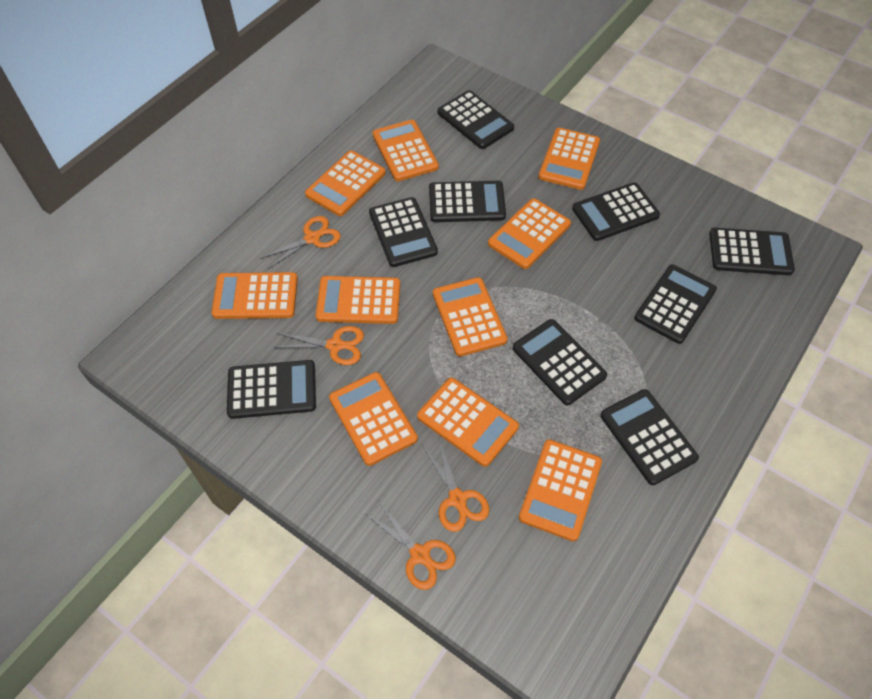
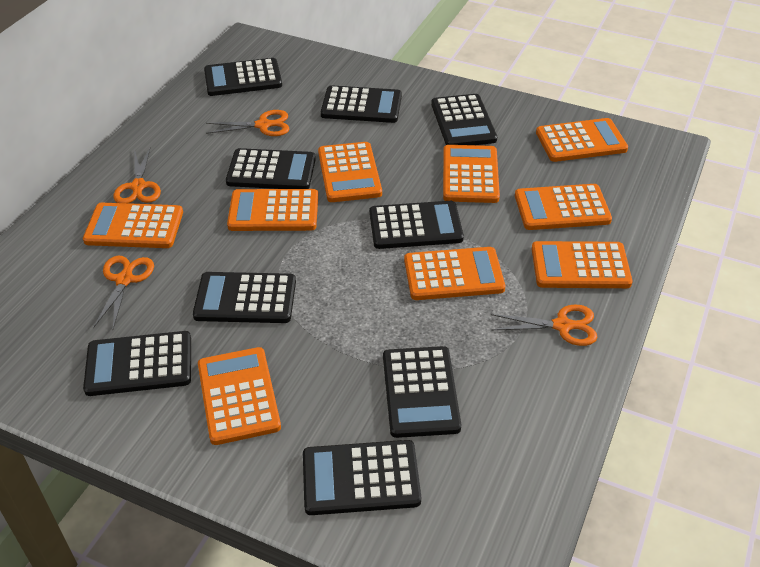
orange calculator: [211,272,298,319] [305,150,386,216] [316,276,400,324] [329,372,418,466] [373,120,439,181] [417,378,519,467] [433,277,508,357] [488,198,571,269] [519,439,602,542] [538,128,600,190] = 10 -> [83,203,183,248] [198,347,281,445] [227,189,318,231] [318,142,382,202] [404,247,505,300] [443,145,500,203] [515,184,612,230] [532,241,633,288] [536,118,628,162] = 9

